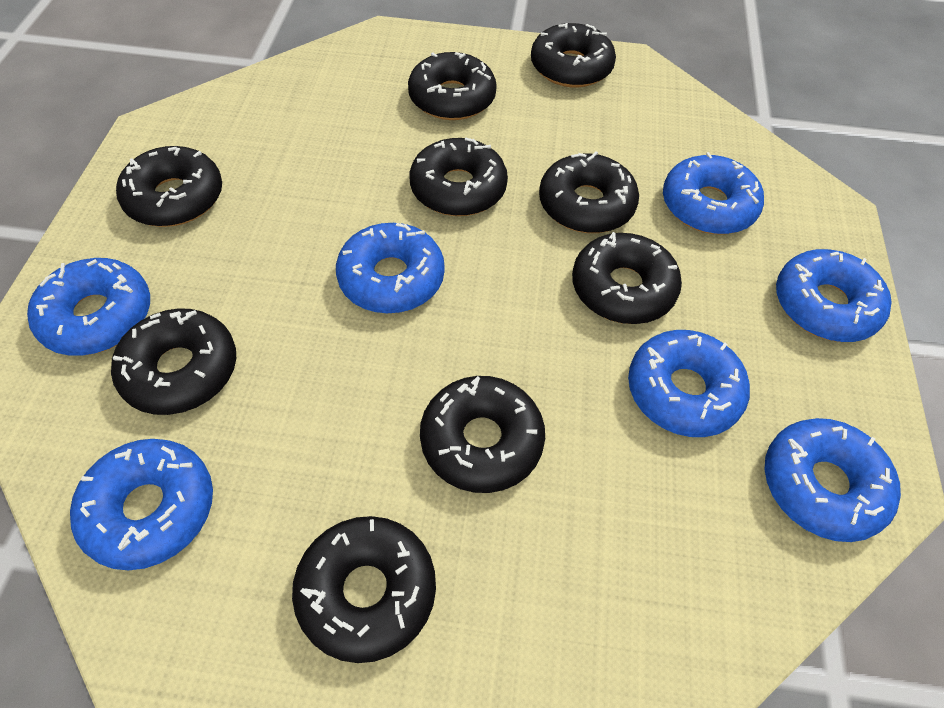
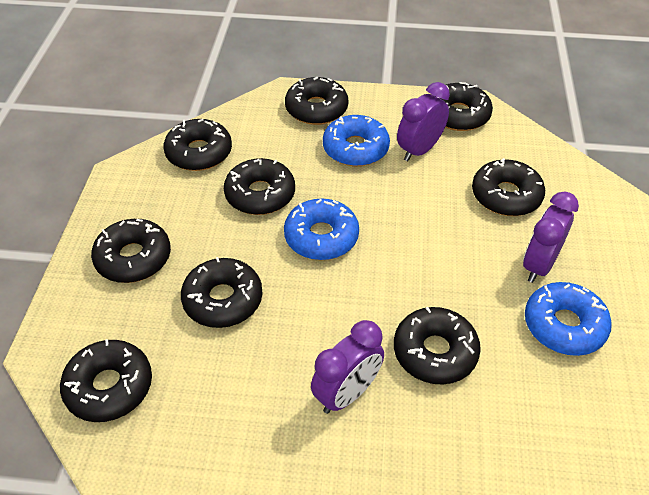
blue donut: [27,258,150,356] [70,439,213,570] [336,223,445,314] [628,330,750,437] [663,152,764,234] [765,418,901,542] [776,249,892,342] = 7 -> [284,199,359,260] [323,115,390,166] [525,282,612,356] = 3
purple clock: none = 0 -> [311,320,384,414] [397,82,450,161] [523,191,579,283] = 3

